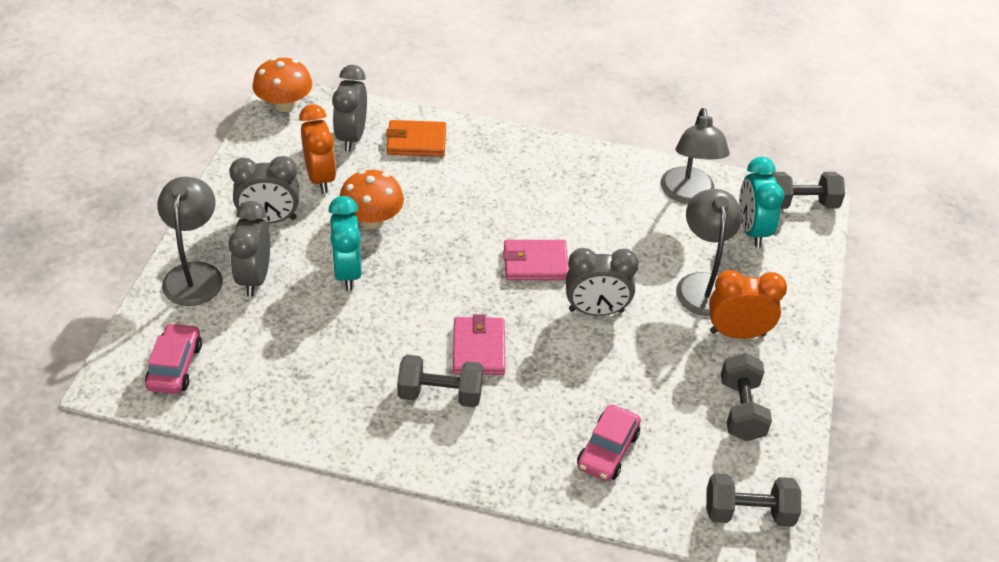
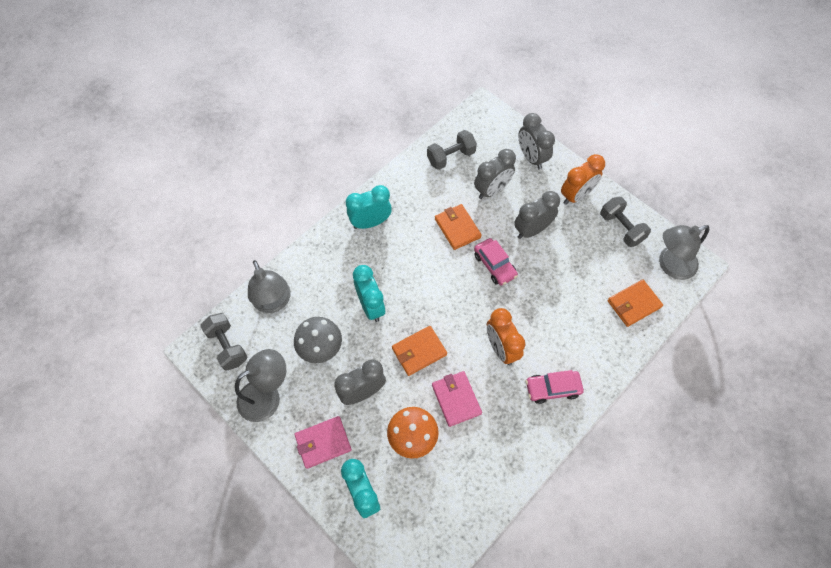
grey dumbbell: [397,355,483,407] [706,473,801,527] [721,353,772,441] [772,172,845,209] = 4 -> [200,313,247,371] [427,130,477,170] [600,197,651,247] = 3
grey mushroom: none = 0 -> [294,317,342,363] = 1
orange mushroom: [252,57,313,112] [340,170,404,229] = 2 -> [387,407,439,459] = 1
orange wallet: [386,120,446,157] = 1 -> [392,326,447,376] [435,204,482,250] [607,279,663,327] = 3
turquoise clock: [328,196,362,291] [739,157,784,248] = 2 -> [341,459,380,518] [346,185,392,229] [353,265,386,322] = 3

